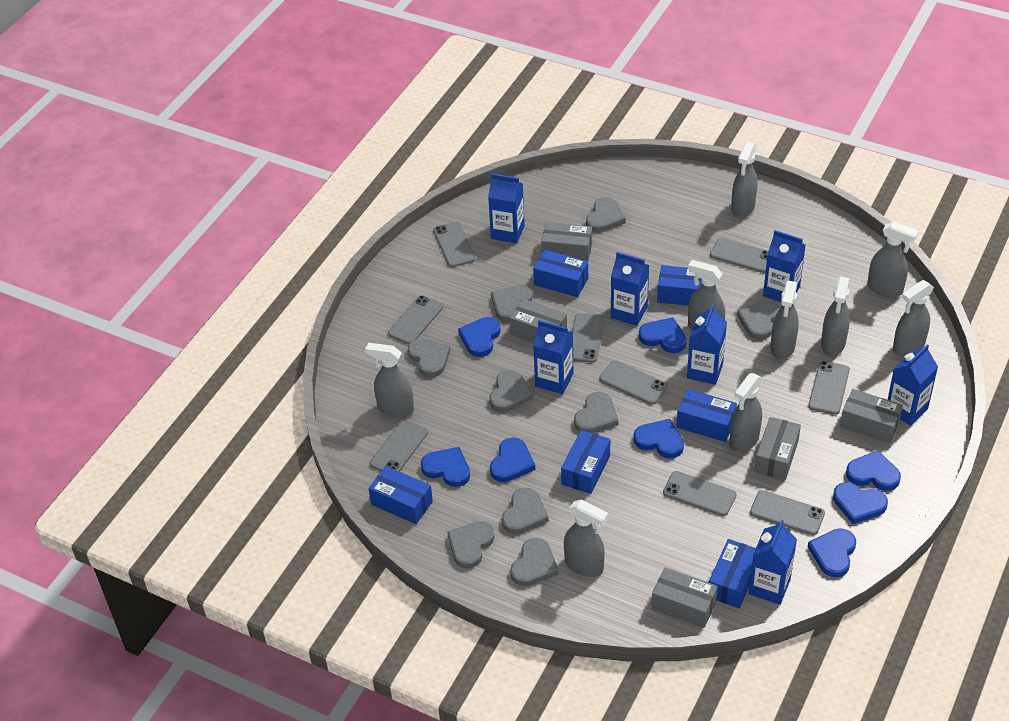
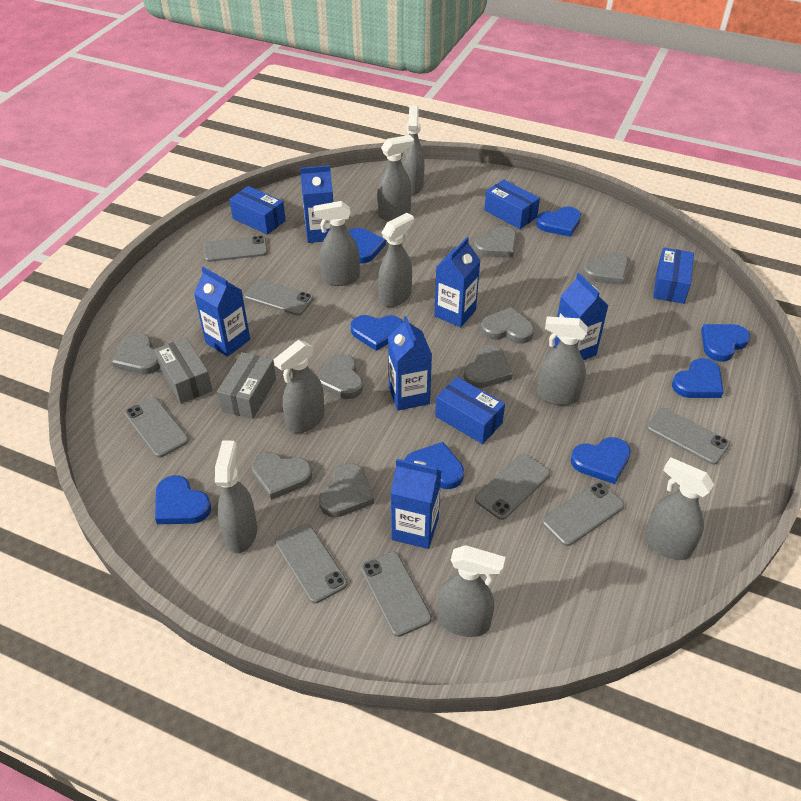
blue box: [369,466,433,524] [533,250,588,297] [561,430,610,494] [657,265,702,306] [676,389,737,442] [709,539,756,608] = 6 -> [229,186,286,235] [435,377,505,444] [484,180,540,229] [653,247,694,304] = 4
blue carton: [488,173,525,243] [533,320,573,394] [611,252,649,326] [687,304,727,385] [749,520,797,605] [763,230,806,302] [888,344,938,426] = 7 -> [194,267,250,357] [300,165,333,243] [388,316,432,410] [391,459,441,549] [434,237,481,327] [553,273,608,360] = 6
grey box: [510,299,567,343] [541,222,592,261] [651,567,718,628] [754,417,801,480] [840,389,903,443] = 5 -> [155,337,213,404] [217,352,276,419] = 2
grey heart: [408,338,451,377] [447,521,495,569] [489,370,533,412] [491,285,532,322] [502,487,549,534] [510,538,558,586] [574,392,619,433] [586,197,626,232] [737,300,780,340] = 9 -> [112,333,160,374] [251,452,312,500] [317,354,363,399] [319,463,374,517] [464,345,513,388] [474,227,517,258] [481,307,534,344] [582,252,628,285] = 8
grey phone: [370,420,428,472] [388,295,443,344] [433,222,476,267] [572,313,605,363] [599,360,668,405] [663,471,737,516] [710,238,768,273] [750,490,825,535] [808,361,850,415] = 9 -> [124,397,189,458] [204,236,268,262] [244,279,314,316] [275,524,347,603] [361,551,432,637] [475,454,550,520] [542,482,624,546] [647,408,730,465] = 8

